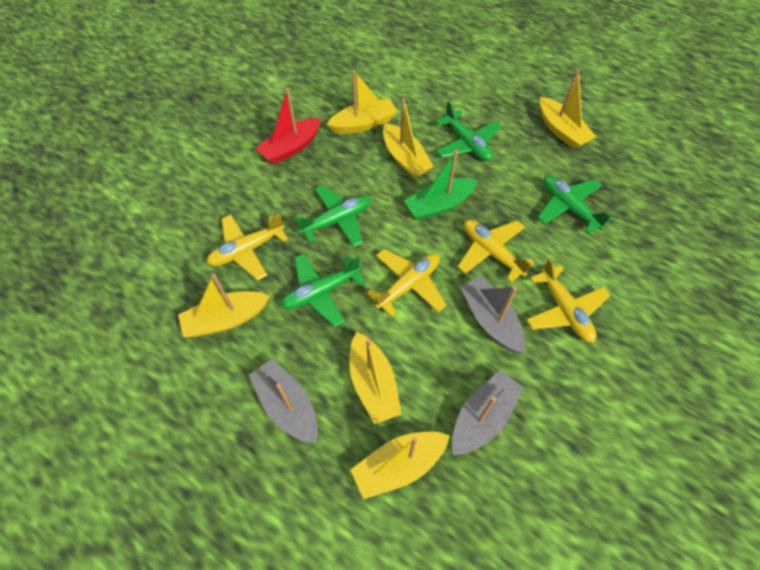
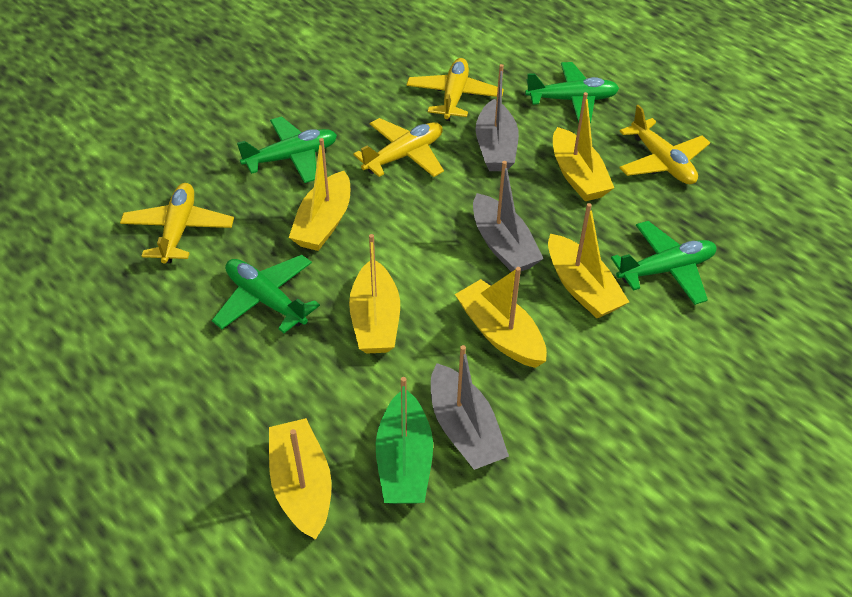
red boat: [256,89,321,164] = 1 -> none = 0

